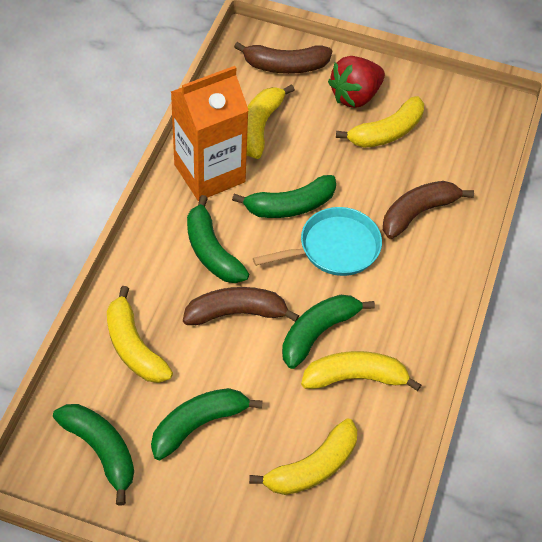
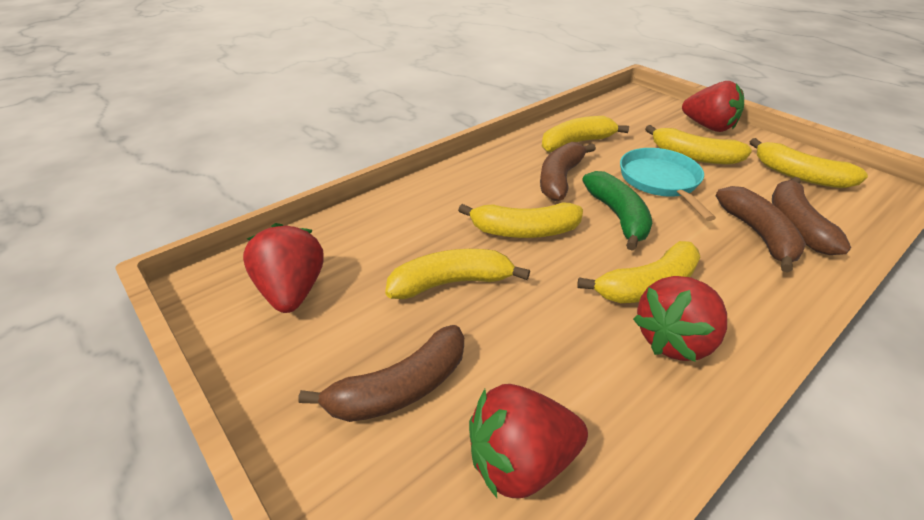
brown banana: [183,287,299,325] [234,42,332,74] [383,181,474,239] = 3 -> [298,325,464,422] [540,142,596,201] [716,186,806,273] [772,177,851,255] = 4
green banana: [53,404,134,505] [151,388,263,460] [187,195,249,283] [232,175,336,218] [282,295,375,369] = 5 -> [582,171,652,251] = 1
orange carton: [171,66,249,201] = 1 -> none = 0
red strawberry: [328,56,385,108] = 1 -> [243,223,324,313] [469,384,588,498] [633,276,727,362] [682,81,744,132] = 4
yellow banana: [107,286,173,383] [247,84,295,159] [249,418,357,495] [301,351,421,391] [336,96,424,148] = 5 -> [385,249,530,299] [458,203,583,238] [542,116,629,152] [577,241,700,303] [645,125,752,164] [750,138,868,188] = 6

